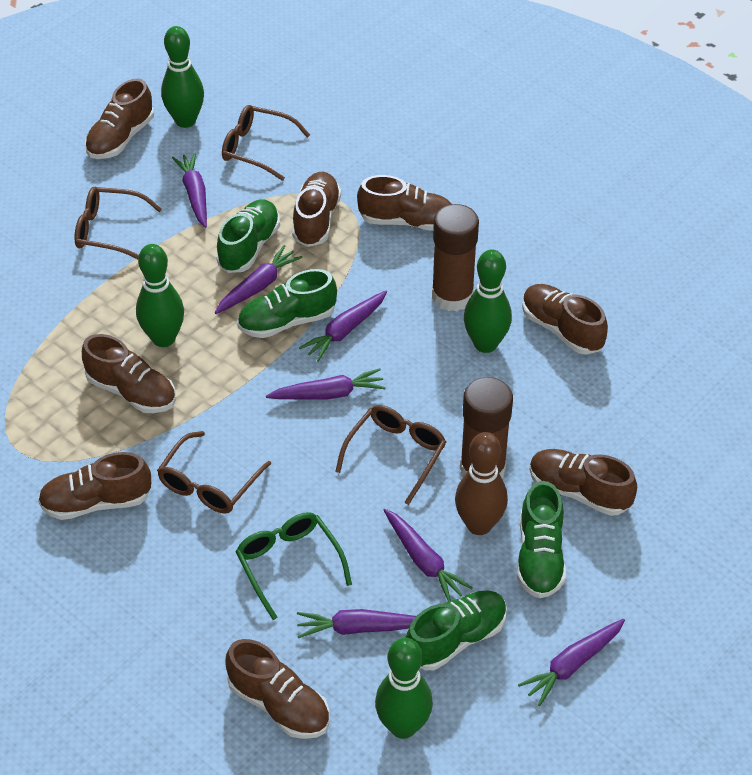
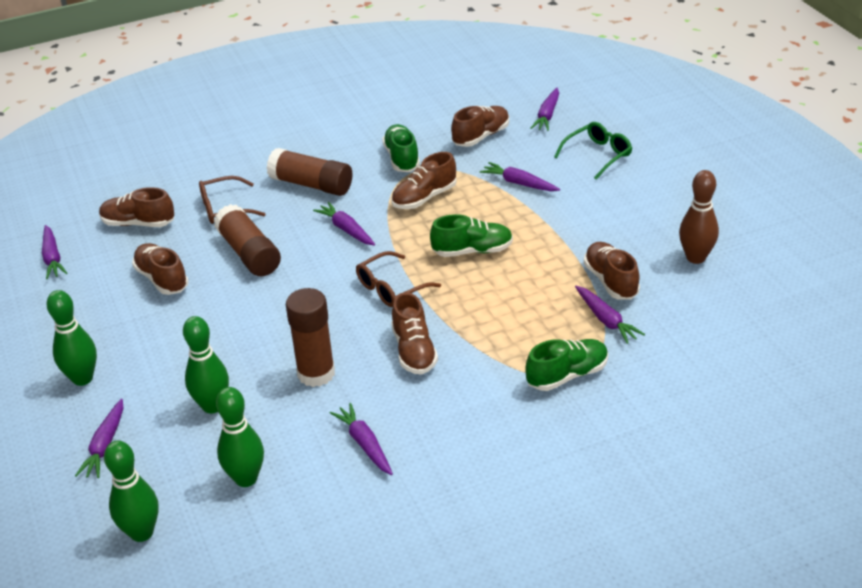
brown glasses: [74,187,162,259] [157,431,271,513] [222,105,310,181] [335,405,446,505] = 4 -> [199,176,265,224] [356,251,441,307] = 2
brown glue stick: [432,204,479,312] [460,377,513,478] = 2 -> [214,204,281,276] [267,148,352,196] [286,288,335,387] = 3
brown shoe: [38,452,151,520] [82,334,176,413] [85,79,154,159] [225,639,329,739] [292,172,341,247] [357,175,452,231] [522,284,608,354] [530,449,637,516] = 8 -> [99,187,174,227] [132,243,189,295] [391,152,456,209] [391,292,438,375] [451,106,509,147] [584,242,640,300] = 6
green shoe: [216,199,280,273] [237,269,337,338] [405,590,507,670] [517,481,566,598] = 4 -> [382,124,420,172] [430,214,513,257] [525,339,608,391] = 3

